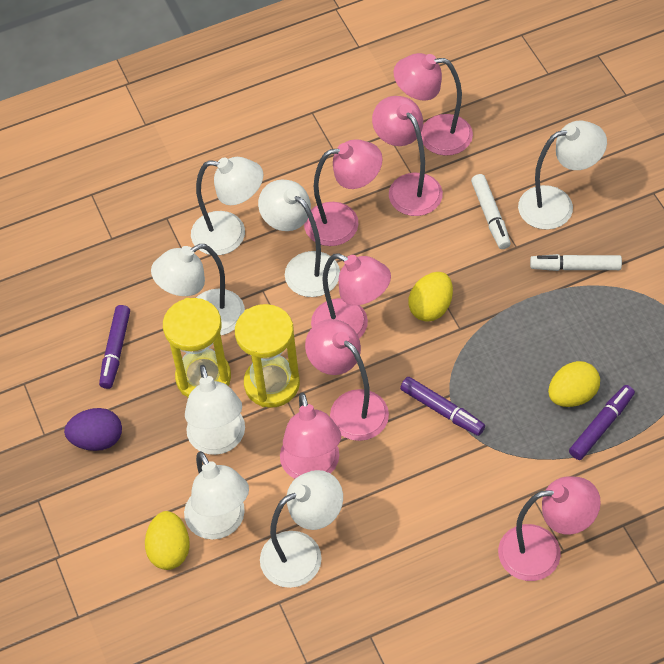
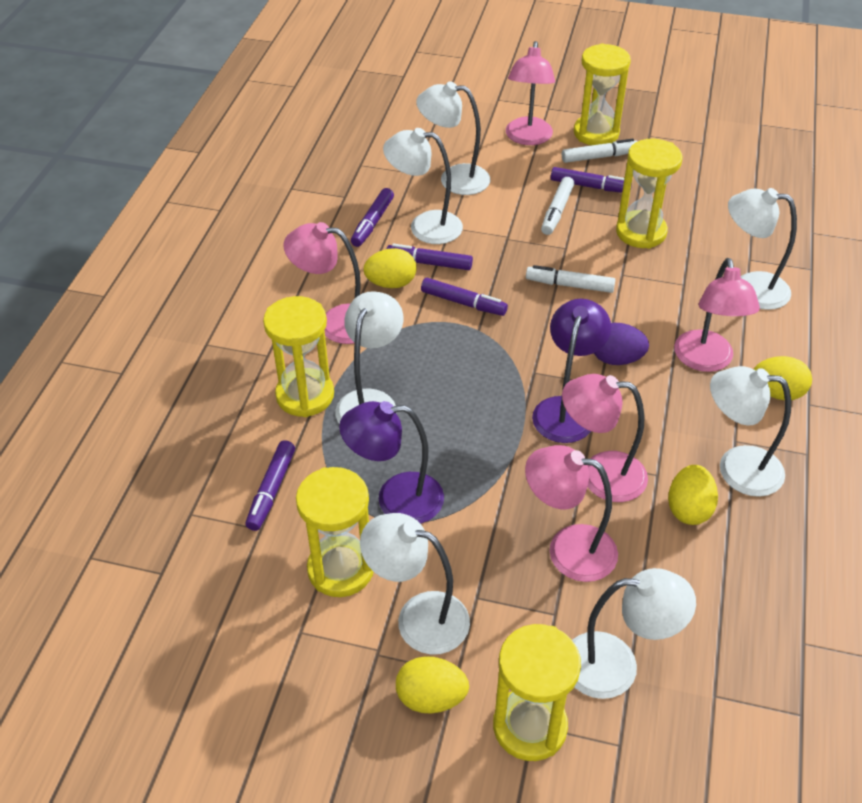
pink lamp: [280,392,341,479] [304,139,382,246] [305,319,389,441] [311,253,391,339] [372,96,443,216] [394,53,473,156] [498,476,601,581] = 7 -> [283,222,361,344] [506,41,555,145] [525,445,618,582] [562,374,648,502] [674,258,760,372] = 5
purple lamp: none = 0 -> [339,401,444,524] [532,299,611,443] = 2
purple marker: [99,305,130,389] [400,377,485,436] [569,385,635,460] = 3 -> [245,440,295,531] [351,188,394,247] [387,243,473,270] [421,278,508,316] [551,167,632,193] = 5
white marker: [471,174,511,249] [530,254,622,271] = 2 -> [526,265,615,293] [541,177,574,235] [562,139,638,163] = 3
yellow egg: [145,511,190,570] [408,272,453,322] [548,361,600,407] = 3 -> [364,248,416,288] [396,656,469,714] [668,465,718,525] [754,356,812,400] = 4
yellow hourglass: [163,298,231,397] [235,304,300,408] = 2 -> [263,296,334,417] [296,467,373,597] [493,624,581,761] [574,43,631,145] [616,139,682,249] = 5

